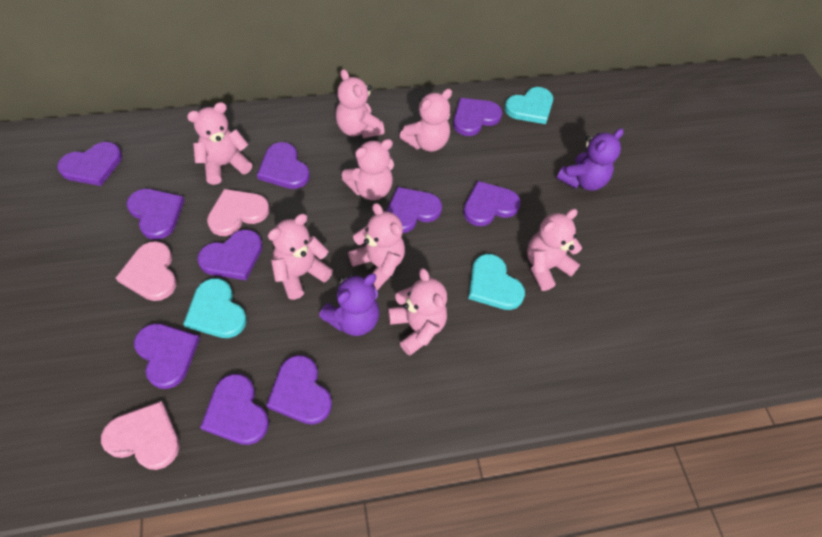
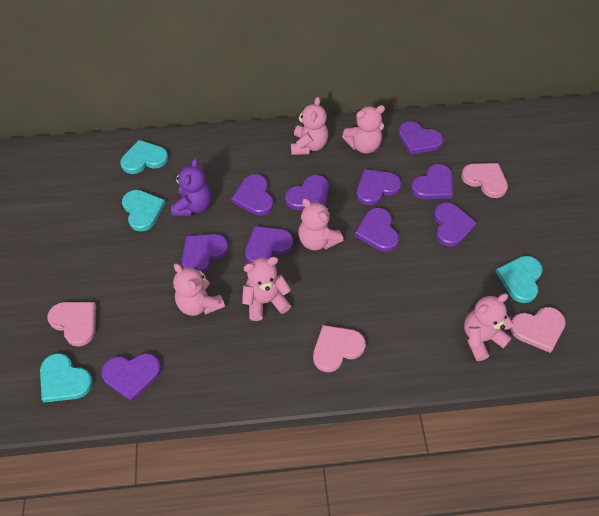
pink heart: [101,401,180,470] [116,241,177,301] [207,189,270,236] = 3 -> [47,302,96,346] [313,325,366,372] [461,163,508,198] [510,307,566,353] = 4
pink teddy bear: [187,102,252,185] [268,214,333,300] [335,69,385,138] [342,139,394,200] [348,203,405,290] [388,268,447,356] [399,89,452,152] [527,209,582,291] = 8 -> [173,263,225,316] [242,257,291,321] [291,97,328,155] [298,198,343,250] [342,105,385,154] [464,293,513,361] = 6
purple teddy bear: [319,274,380,336] [557,128,624,191] = 2 -> [171,158,212,216] = 1
turquoise heart: [183,278,247,338] [468,254,525,310] [505,87,553,124] = 3 -> [40,353,93,402] [120,140,168,174] [122,190,166,232] [495,256,543,303] = 4

